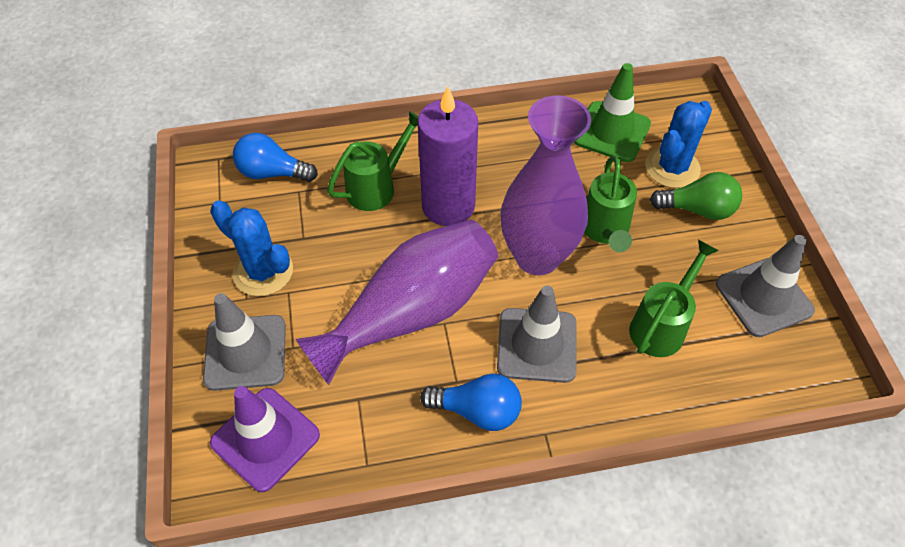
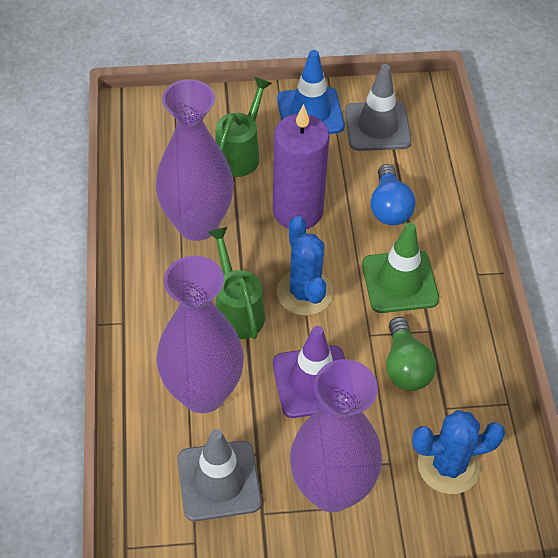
blue light bulb: [233,133,318,182] [420,374,522,431] = 2 -> [370,164,416,225] = 1
blue traffic cone: none = 0 -> [277,50,345,134] = 1
green watering can: [327,111,419,211] [584,156,637,252] [629,240,719,357] = 3 -> [208,227,265,339] [215,77,272,177] = 2
grey traffic cone: [203,293,286,391] [497,285,577,383] [716,235,815,337] = 3 -> [177,429,262,521] [345,64,411,151] = 2
purple vase: [296,220,498,385] [500,95,591,275] = 2 -> [156,79,234,241] [156,255,244,413] [290,359,382,512] = 3

